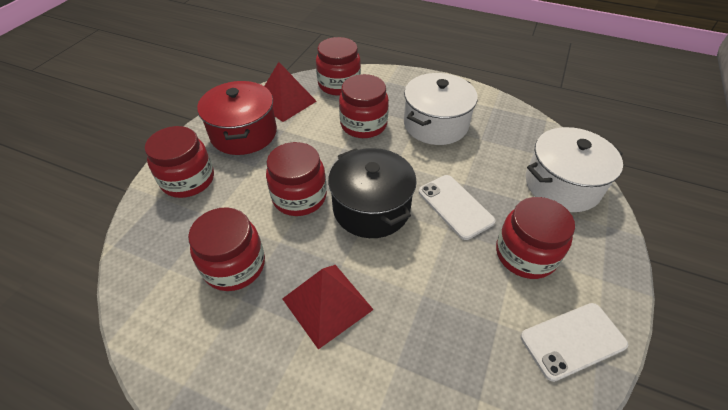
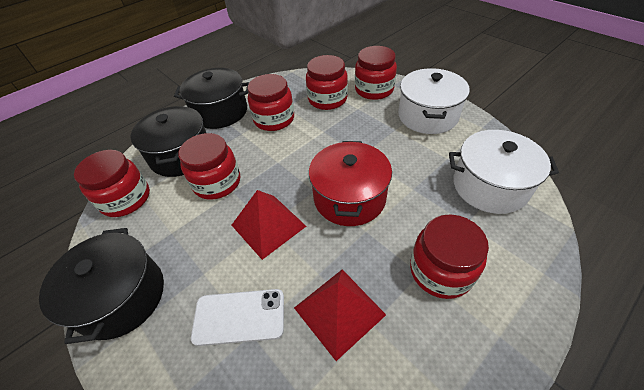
black pot: [328,148,417,238] = 1 -> [39,228,164,344] [130,106,206,177] [174,68,249,129] = 3
white phone: [419,175,495,240] [521,303,628,382] = 2 -> [191,289,284,346] = 1

